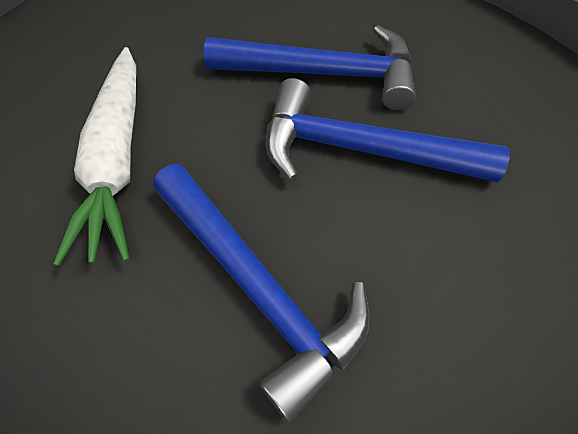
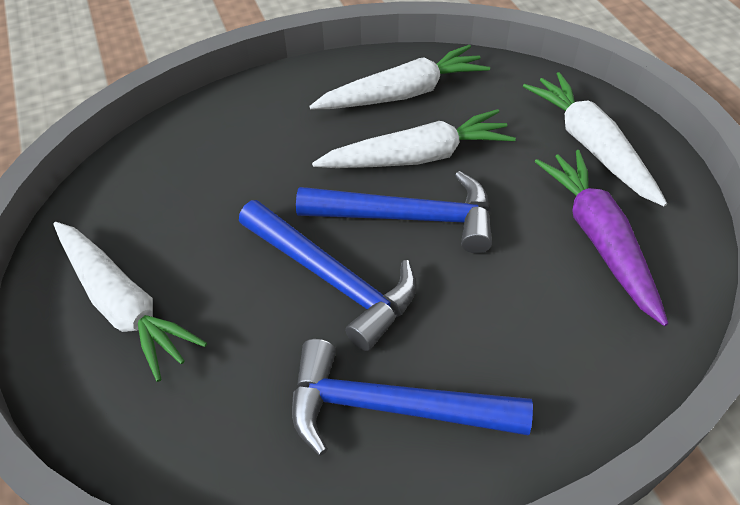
purple carrot: none = 0 -> [535,150,668,326] = 1
white carrot: [54,47,136,266] = 1 -> [53,222,207,382] [309,45,490,109] [312,109,516,168] [523,72,667,207] = 4

